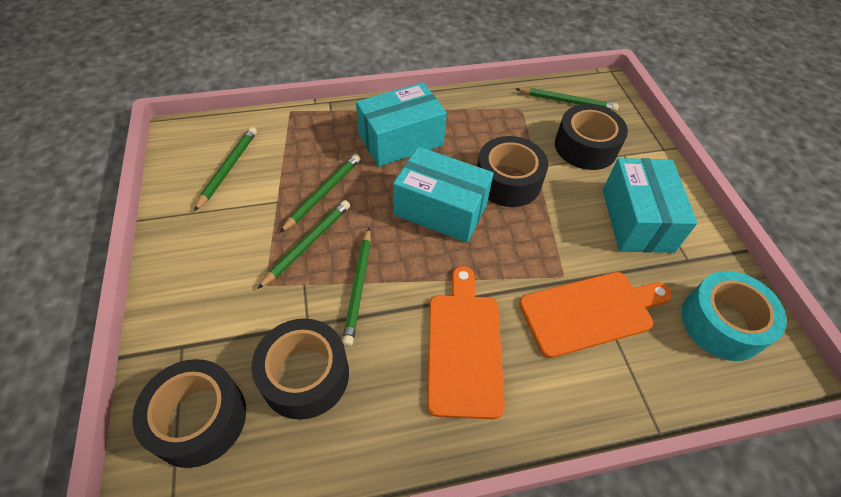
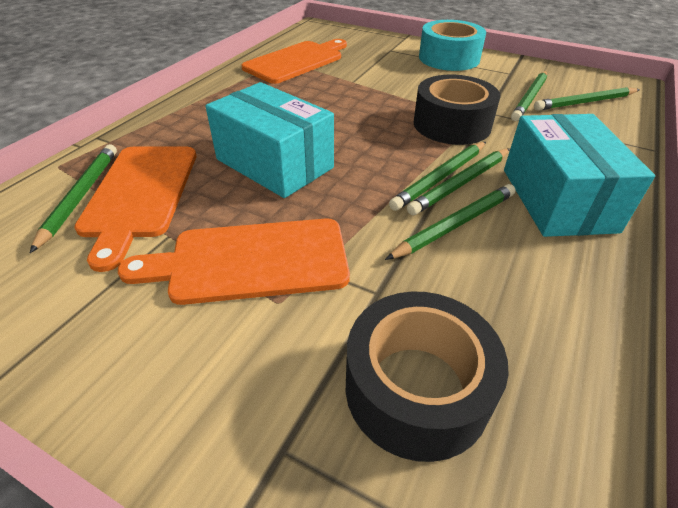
black tape: [133,359,246,468] [251,318,349,420] [477,136,548,207] [555,104,628,170] = 4 -> [346,292,509,462] [413,75,501,145] = 2
green pencil: [194,127,257,212] [257,200,350,289] [280,154,361,233] [342,228,371,347] [516,88,619,111] = 5 -> [30,144,117,253] [385,184,516,260] [389,142,486,211] [407,148,510,215] [511,71,547,121] [534,87,640,111] = 6
orange cutting board: [427,266,505,419] [519,272,672,358] = 2 -> [74,147,196,272] [118,219,350,305] [241,39,347,84] = 3
turquoise box: [356,82,447,167] [393,146,494,243] [603,158,698,253] = 3 -> [205,82,334,198] [504,114,655,237] = 2

